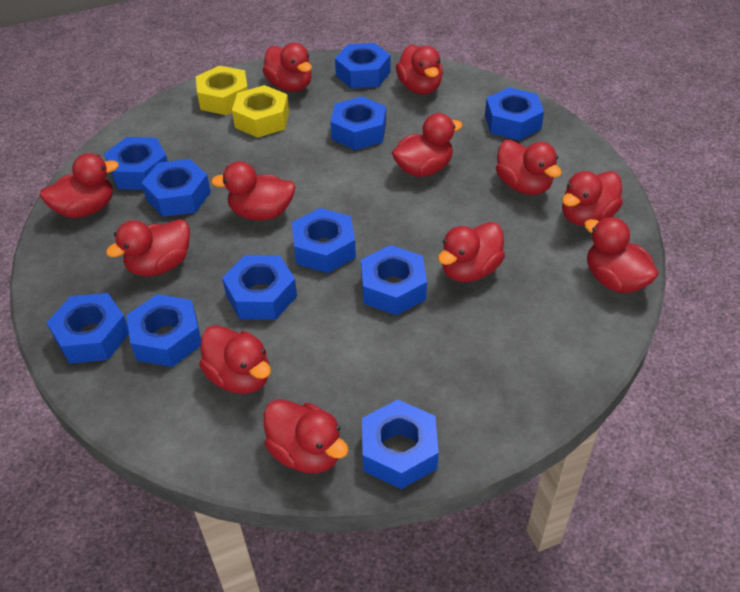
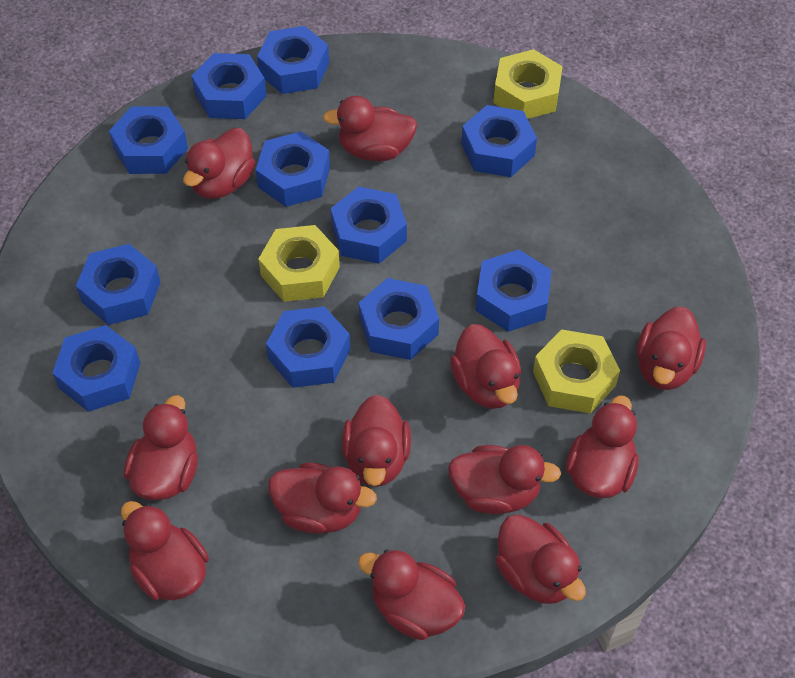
yellow nut: [196,66,248,115] [232,85,289,138] = 2 -> [258,225,340,302] [493,49,563,119] [533,329,620,414] = 3

